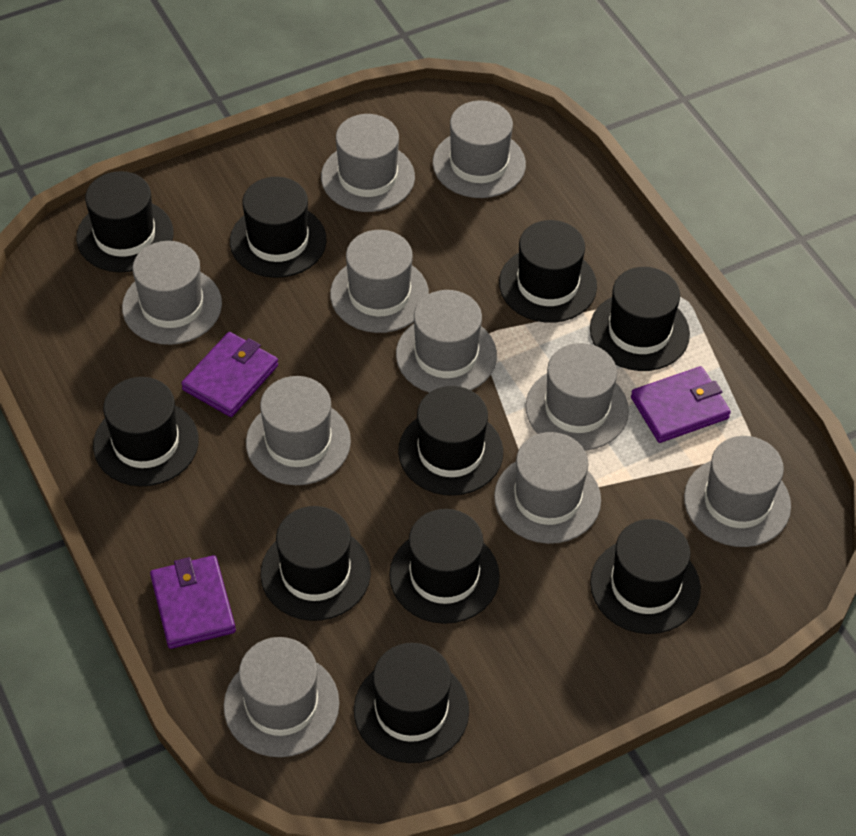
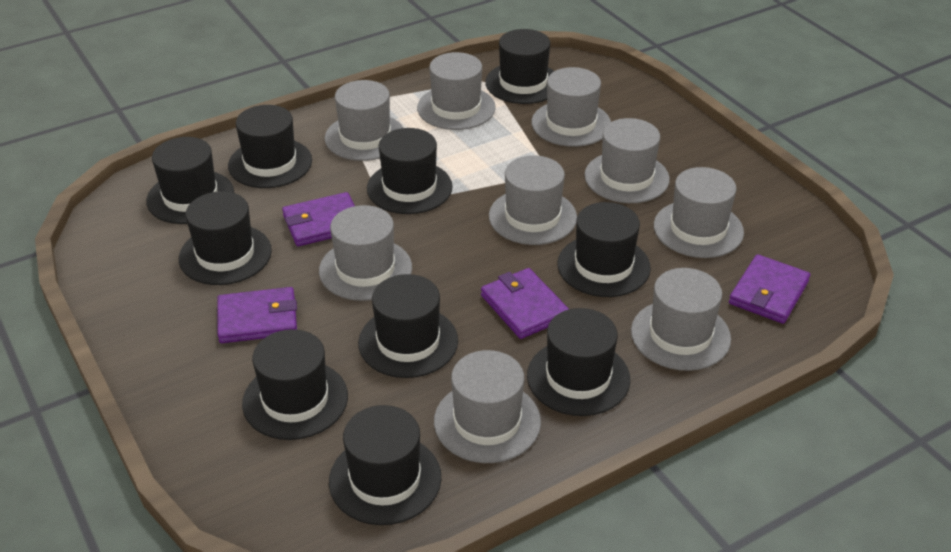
grey hat: [122,241,222,345] [224,637,339,757] [246,376,351,485] [321,114,415,212] [330,230,429,333] [396,290,497,393] [433,100,526,198] [494,432,601,544] [526,343,629,451] [684,436,791,547] = 10 -> [319,205,412,301] [325,80,403,161] [417,52,496,130] [434,350,541,463] [489,155,577,245] [532,67,611,147] [584,118,670,203] [631,268,731,371] [654,167,744,258] = 9
purple wallet: [150,555,236,649] [181,332,278,417] [631,366,731,443] = 3 -> [217,287,297,343] [282,192,355,246] [481,268,569,339] [729,254,810,324] = 4

